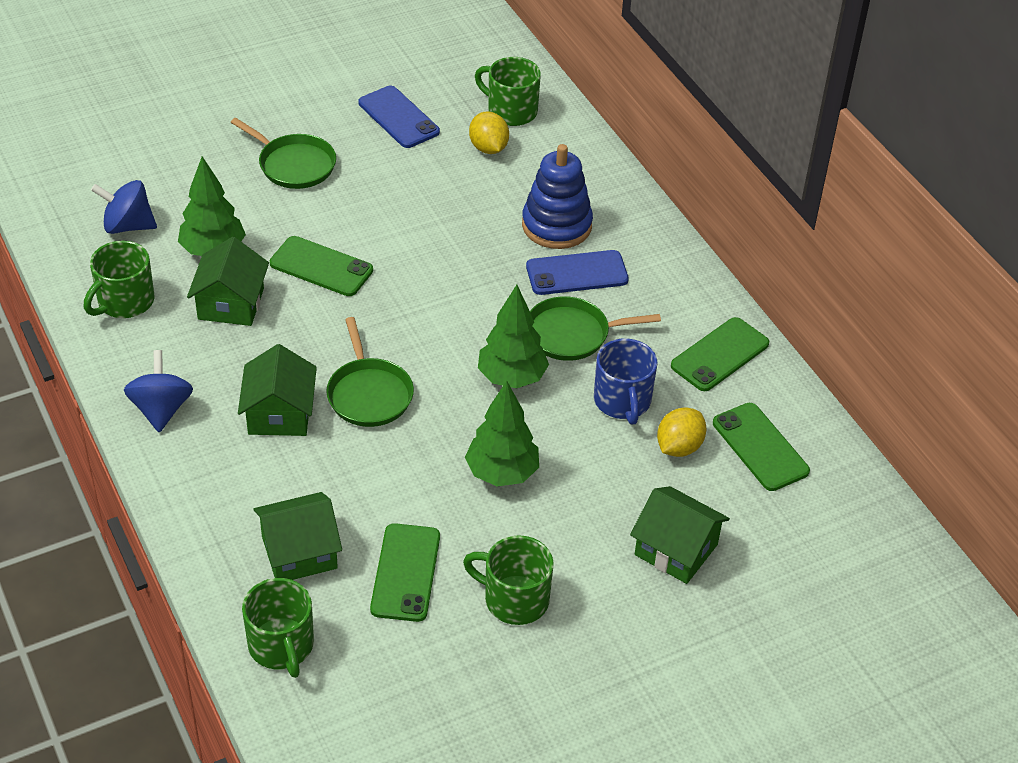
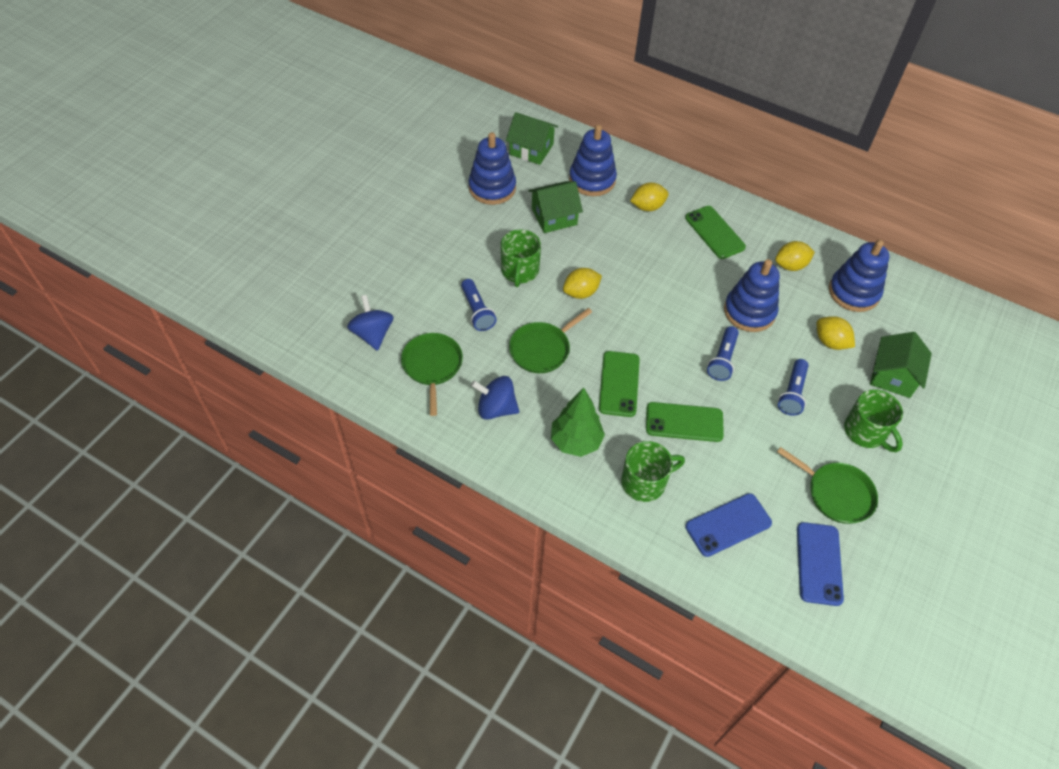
blue flashlight: none = 0 -> [461,279,497,331] [707,326,739,381] [778,359,809,416] = 3
blue mug: [594,339,658,425] = 1 -> none = 0
blue stacking toy: [522,144,593,249] = 1 -> [469,132,516,205] [569,124,617,196] [724,259,780,332] [829,240,890,312] = 4
green house: [187,237,269,326] [238,344,317,436] [254,492,342,580] [630,486,730,584] = 4 -> [506,112,558,165] [529,181,583,233] [870,332,932,398] = 3
green mug: [84,241,154,318] [242,578,314,678] [463,535,554,625] [475,57,541,126] = 4 -> [501,229,541,287] [621,441,685,502] [844,389,903,452] = 3
green phone: [270,236,373,296] [370,523,440,622] [671,317,769,391] [713,403,810,491] = 4 -> [599,351,640,417] [646,402,724,442] [685,206,746,259] = 3
green tree: [178,156,246,256] [465,381,539,487] [478,285,549,389] = 3 -> [551,388,605,457] = 1
yellow lemon: [469,111,509,154] [657,408,707,457] = 2 -> [563,268,602,299] [630,183,669,211] [775,241,815,271] [817,316,855,350] = 4

